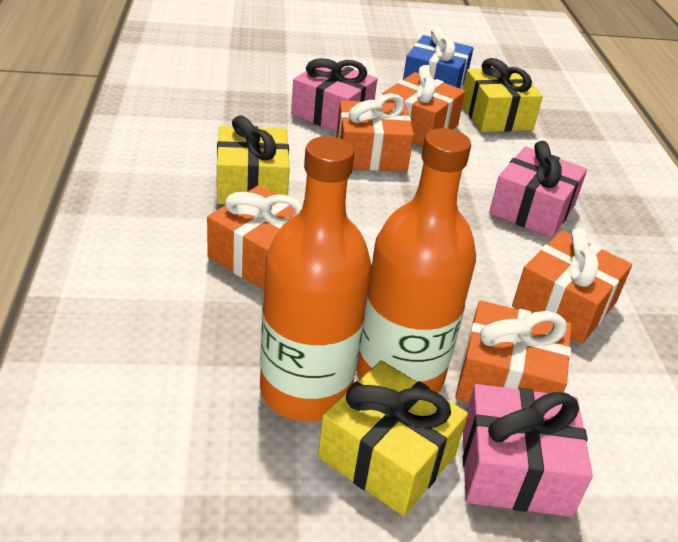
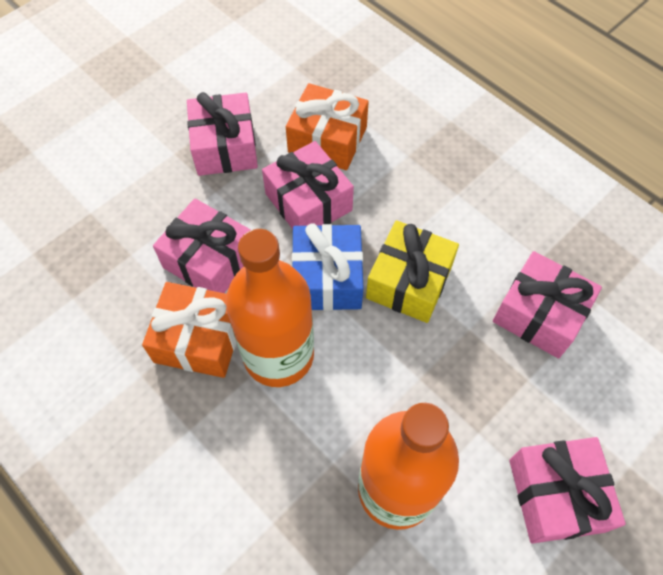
orange gift: [207,185,303,290] [336,93,414,172] [383,65,465,146] [455,300,571,402] [512,228,632,344] = 5 -> [142,282,236,378] [286,83,369,170] = 2
pink gift: [291,58,377,132] [463,384,593,517] [489,141,587,238] = 3 -> [153,198,251,293] [187,92,258,176] [262,141,354,229] [493,251,602,358] [509,437,626,544] = 5
yellow gift: [217,115,290,204] [318,361,468,516] [462,58,543,132] = 3 -> [366,220,459,323] = 1

